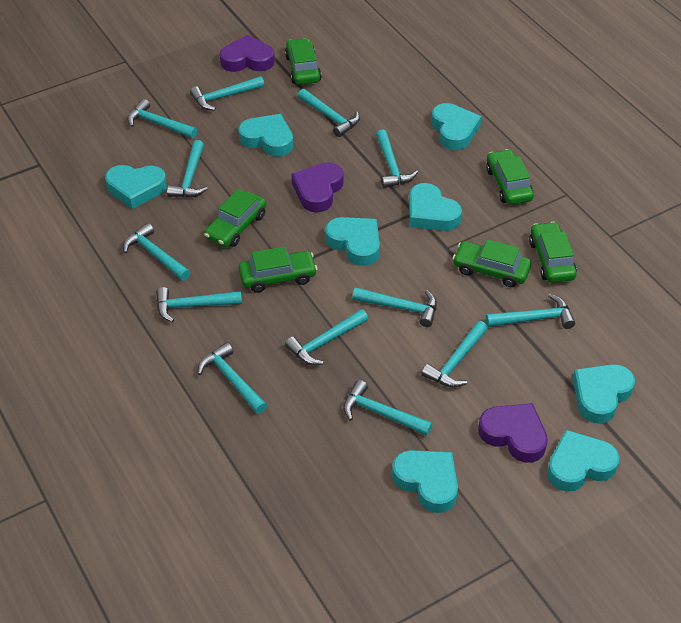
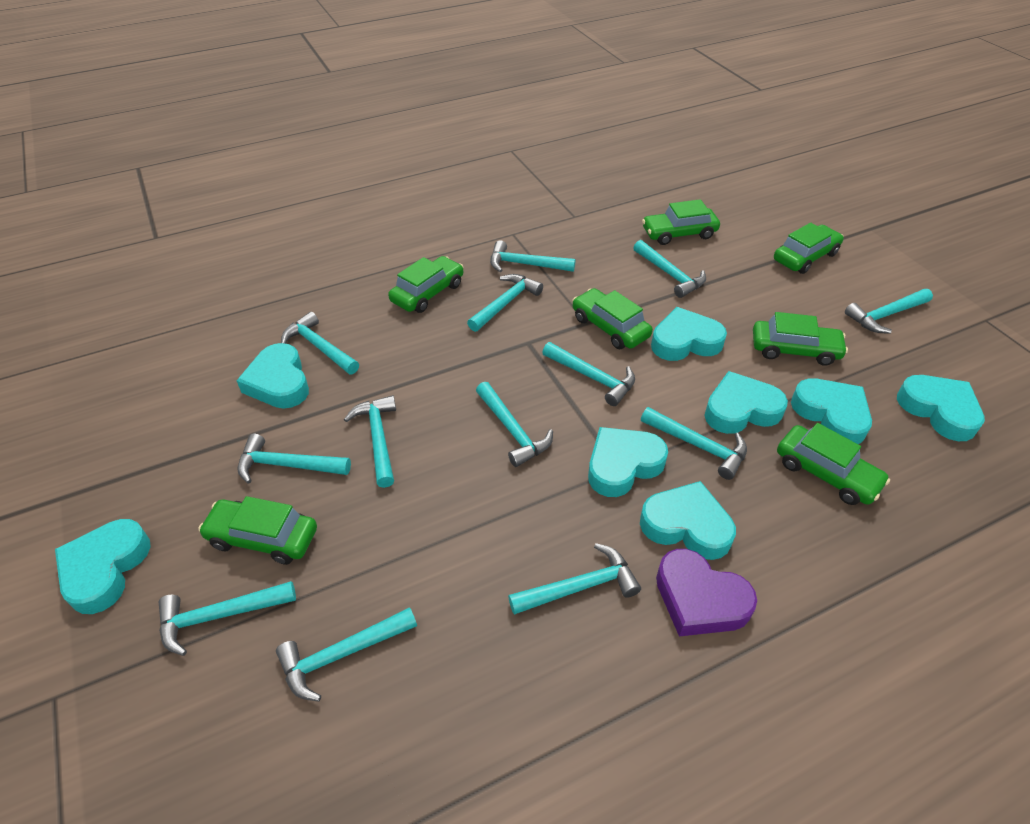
green car: [204,189,267,247] [238,247,317,293] [285,38,322,85] [452,239,531,287] [486,149,534,205] [529,222,577,283] = 6 -> [198,496,317,565] [388,256,463,313] [572,288,653,349] [642,199,720,245] [753,312,848,366] [774,223,844,274] [777,423,890,505] = 7
purple heart: [220,34,275,72] [292,162,344,212] [478,403,548,463] = 3 -> [656,549,757,636] = 1

